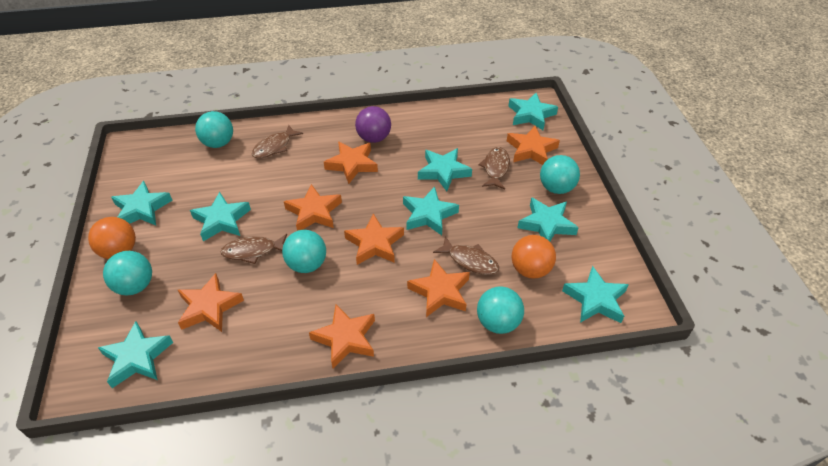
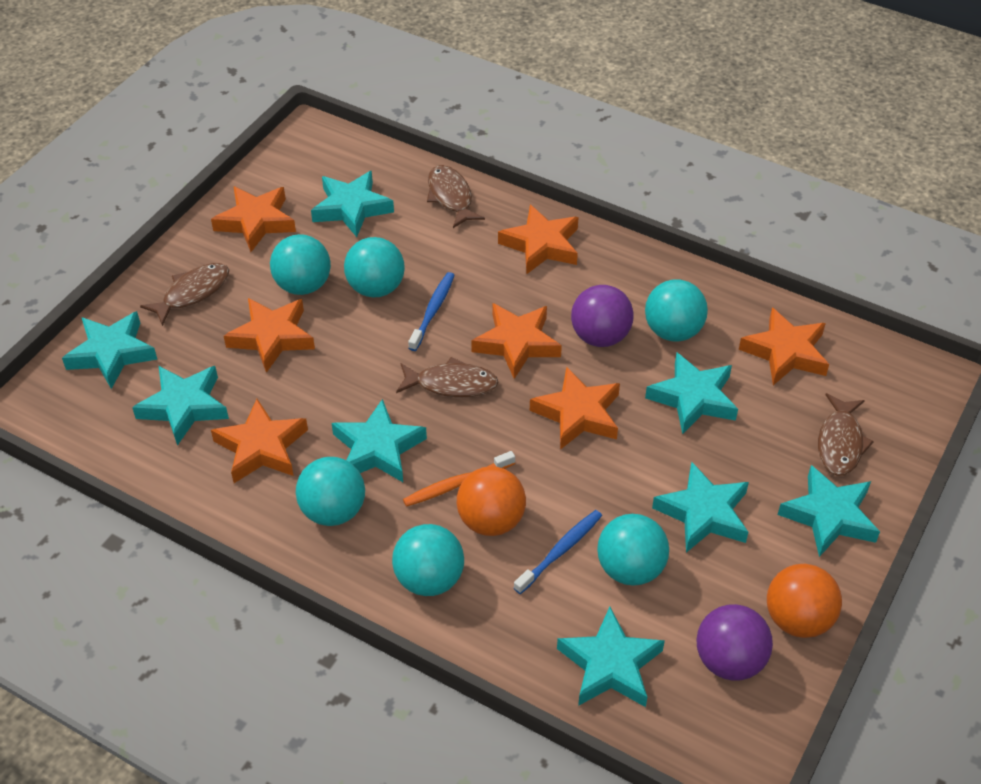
blue toothbrush: none = 0 -> [408,272,455,351] [514,510,602,594] = 2
orange toothbrush: none = 0 -> [403,451,515,507] = 1
purple ball: [355,106,391,143] = 1 -> [571,285,634,347] [696,604,773,681] = 2
turquoise ball: [103,251,152,295] [195,111,233,148] [282,230,326,273] [477,286,524,334] [540,155,580,194] = 5 -> [270,234,331,295] [296,457,365,526] [344,237,405,298] [392,524,464,596] [597,514,669,586] [645,279,708,342] = 6

